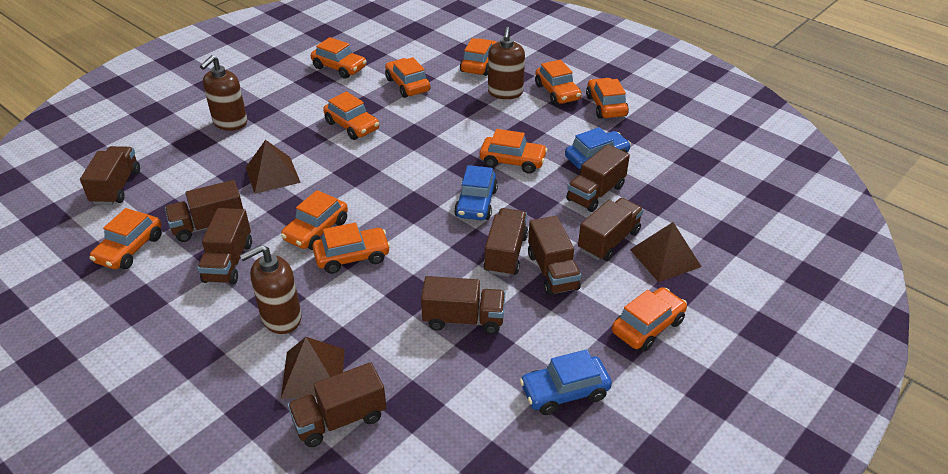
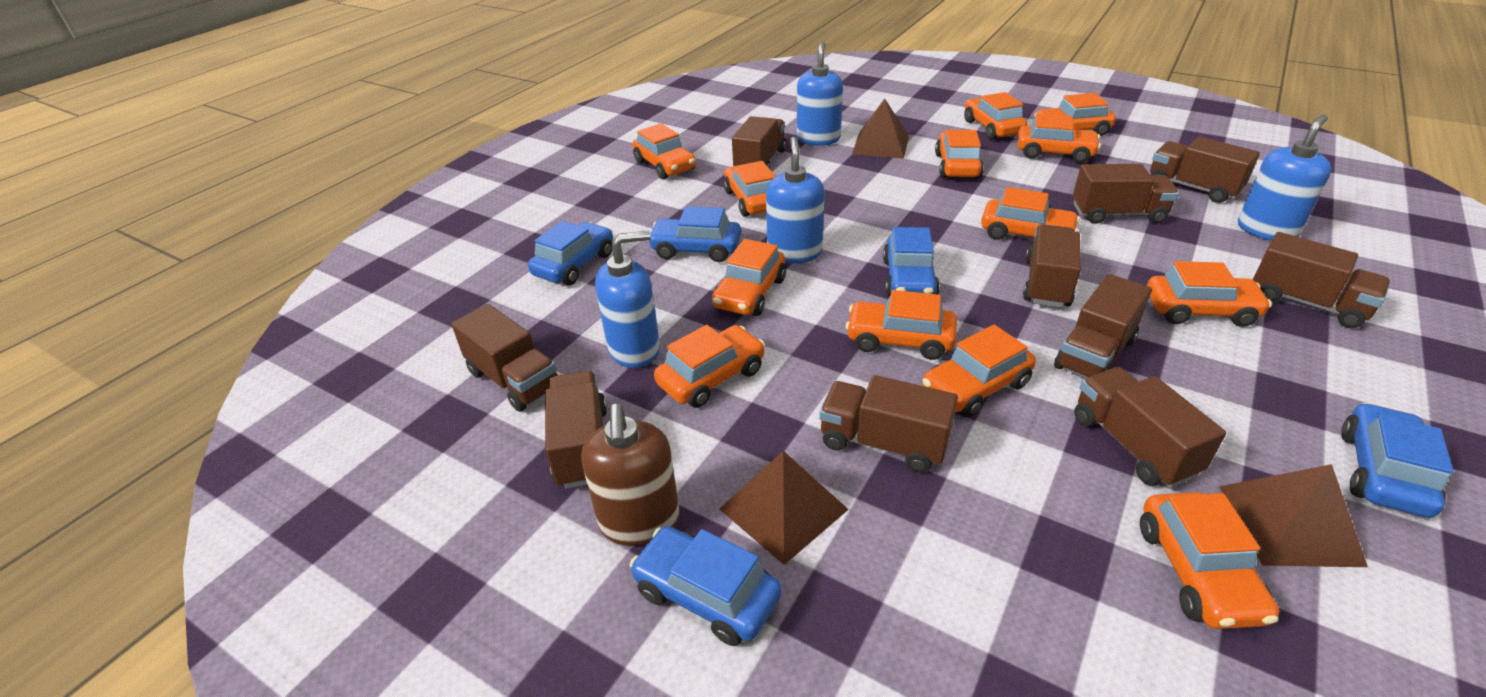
blue car: [454,165,498,220] [519,349,612,415] [565,127,631,169] = 3 -> [528,221,613,285] [630,526,782,646] [648,206,741,262] [883,227,940,297] [1341,403,1453,518] = 5
blue soap dispenser: none = 0 -> [595,231,660,368] [766,137,825,264] [797,42,843,146] [1238,115,1331,241] = 4
brown soap dispenser: [200,55,247,131] [240,245,302,334] [488,27,525,99] = 3 -> [581,404,680,546] = 1
brown truck: [80,146,140,205] [165,180,243,242] [197,208,252,284] [288,362,387,447] [421,276,505,334] [484,208,528,277] [528,216,581,296] [566,144,630,212] [578,198,643,261] = 9 -> [451,304,558,412] [545,371,607,489] [732,116,786,169] [819,375,958,473] [1023,224,1081,308] [1054,274,1152,378] [1073,164,1179,224] [1074,367,1226,488] [1150,137,1260,203] [1253,232,1391,328] = 10
orange car: [90,208,162,270] [281,190,348,250] [311,37,367,79] [312,223,391,274] [323,92,379,140] [385,57,430,98] [460,38,497,76] [480,129,548,174] [535,60,582,105] [586,78,629,119] [612,287,687,352] = 11 -> [632,123,696,179] [654,325,765,408] [712,239,786,316] [723,161,776,217] [845,290,957,360] [922,325,1036,417] [935,130,984,178] [964,92,1027,140] [981,187,1080,240] [1017,113,1101,163] [1034,93,1116,136] [1140,492,1279,629] [1147,261,1272,327] = 13

